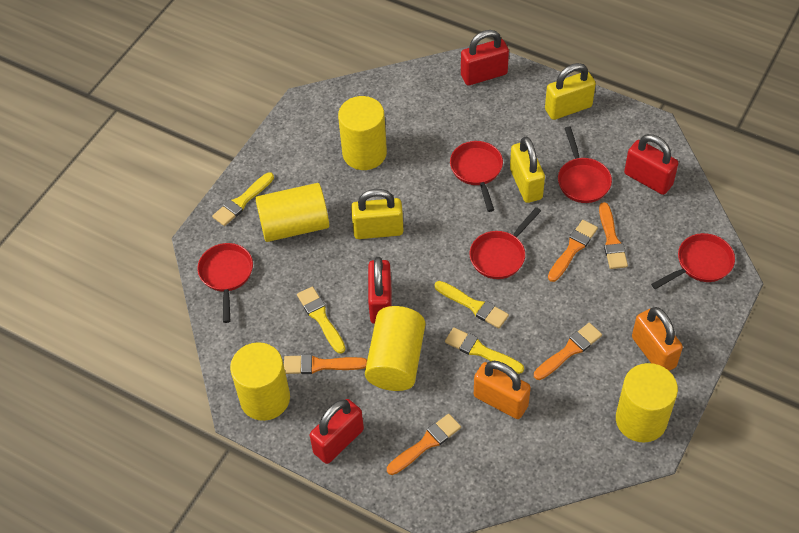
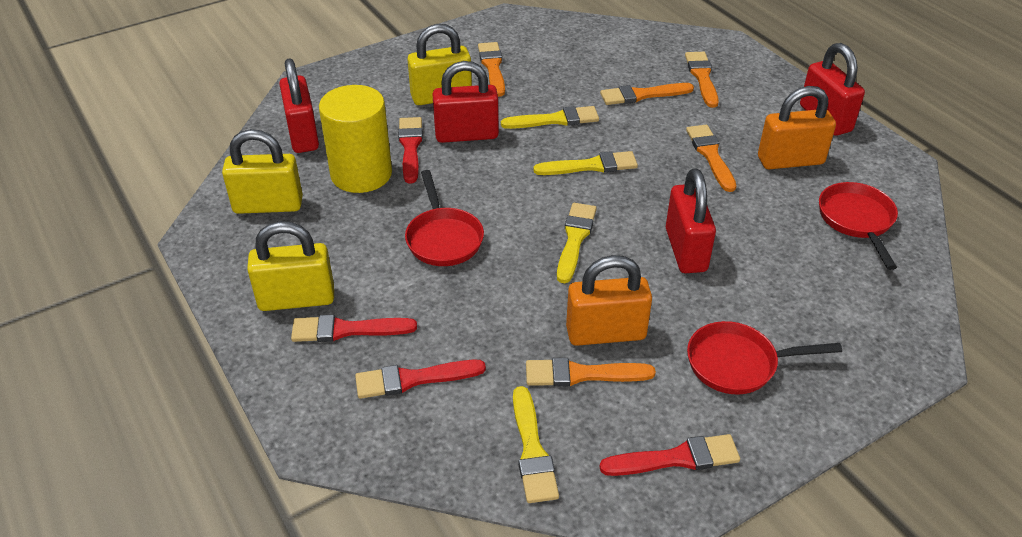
red brush: none = 0 -> [291,315,417,342] [355,360,486,399] [398,117,423,184] [599,434,740,476] = 4
red pan: [197,243,253,323] [450,141,503,212] [469,207,541,279] [558,127,612,203] [651,233,735,289] = 5 -> [405,170,484,266] [687,321,842,394] [819,182,898,270] = 3
yellow cylinder: [230,342,290,421] [255,183,329,242] [338,96,387,170] [365,306,425,391] [616,363,678,443] = 5 -> [319,85,392,193] = 1

